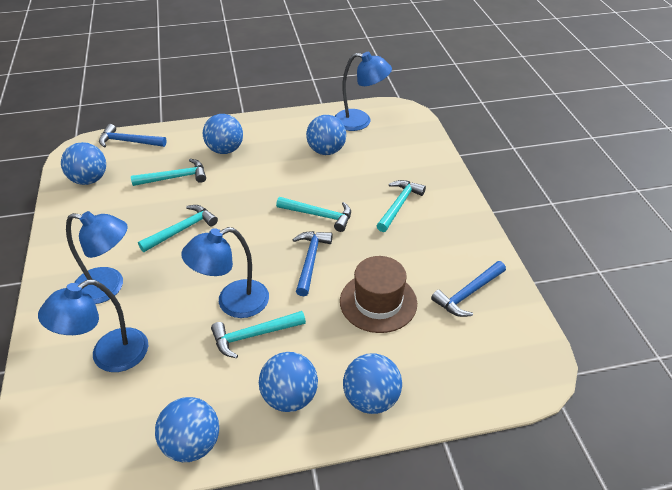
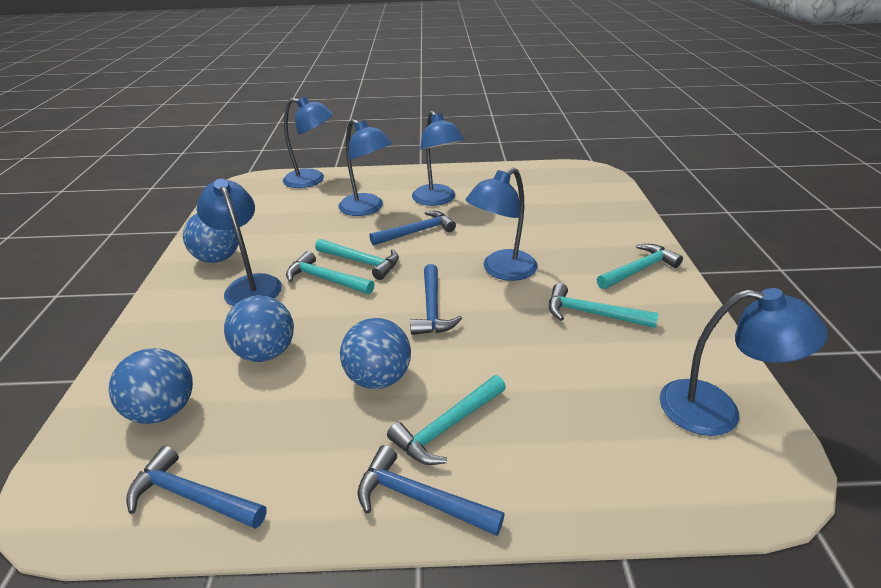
blue ball: [61,142,106,185] [155,397,219,462] [203,114,243,154] [259,352,318,412] [306,115,346,155] [343,353,402,414] = 6 -> [109,348,193,424] [183,214,238,263] [224,295,294,362] [340,318,411,389] = 4
blue hammer: [99,124,167,148] [292,231,333,296] [431,261,506,317] = 3 -> [126,446,267,529] [357,445,505,536] [369,211,456,246] [410,264,462,335] = 4
blue lamp: [38,279,148,372] [66,211,128,304] [181,227,269,318] [334,52,392,131] = 4 -> [197,179,282,306] [283,97,333,188] [338,119,393,216] [412,111,465,206] [466,167,538,281] [659,288,828,436] = 6
brown hat: [340,256,417,333] = 1 -> none = 0

